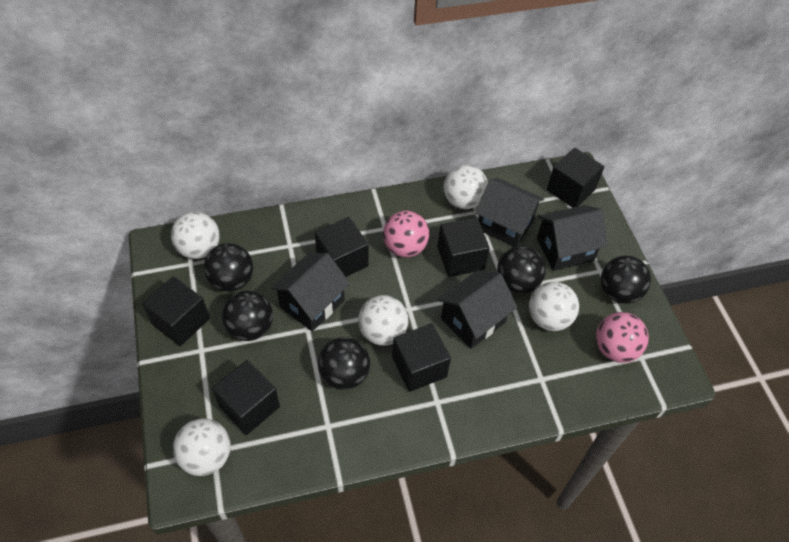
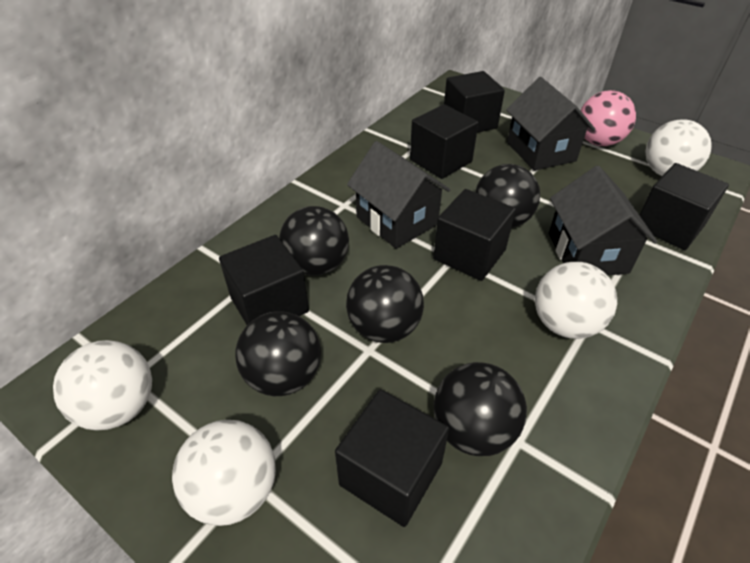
black house: [270,253,350,332] [437,270,517,349] [475,178,544,247] [537,205,608,271] = 4 -> [347,141,450,249] [506,77,595,171] [548,166,657,275] = 3
pink ball: [383,211,429,257] [596,312,649,363] = 2 -> [580,90,636,146] = 1
white ball: [171,212,220,259] [173,418,231,476] [358,295,408,346] [444,165,488,209] [529,282,579,331] = 5 -> [53,340,152,431] [172,420,276,526] [535,262,617,339] [645,119,712,176] = 4

